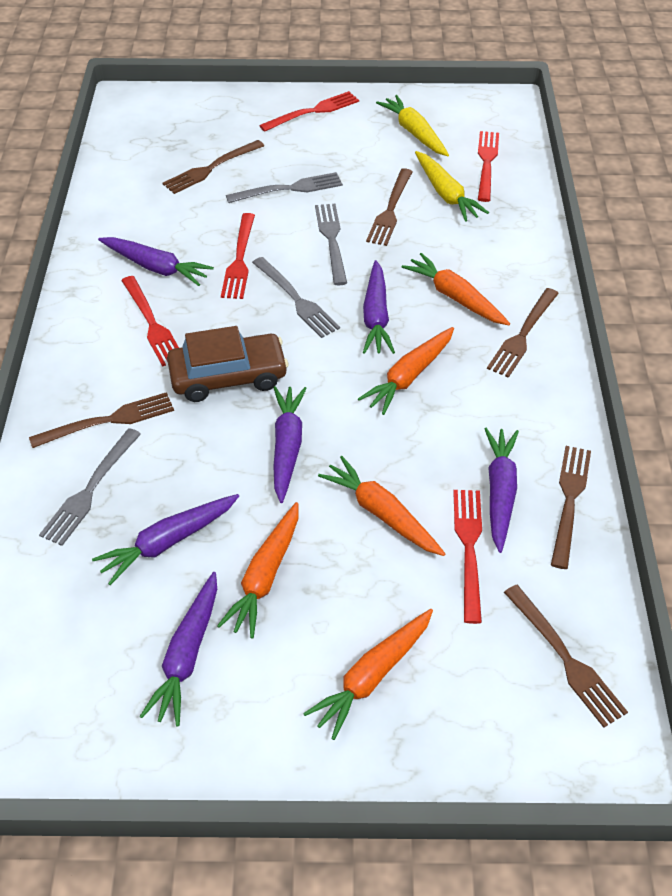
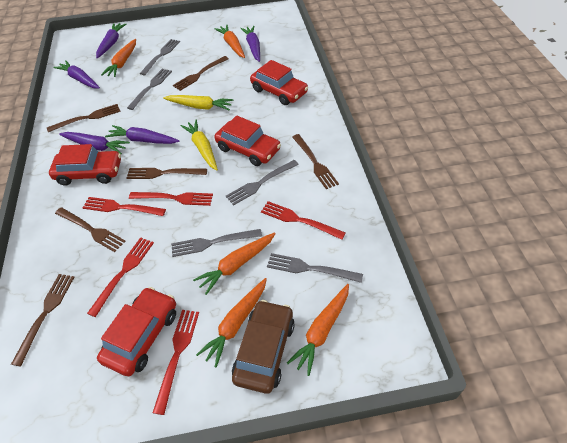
grey fork: [39,428,141,546] [226,172,343,203] [252,257,340,338] [315,204,347,285] = 4 -> [127,69,172,110] [140,39,180,75] [171,229,262,257] [226,160,299,206] [267,253,363,283] = 5
purple carrot: [92,494,239,585] [98,237,214,286] [139,572,217,726] [273,386,307,503] [363,260,395,354] [484,428,519,553] = 6 -> [53,60,100,89] [59,132,130,154] [96,23,126,58] [105,125,179,144] [240,26,260,62] = 5
red car: none = 0 -> [49,144,121,186] [97,287,176,376] [215,115,281,166] [250,60,308,105] = 4

